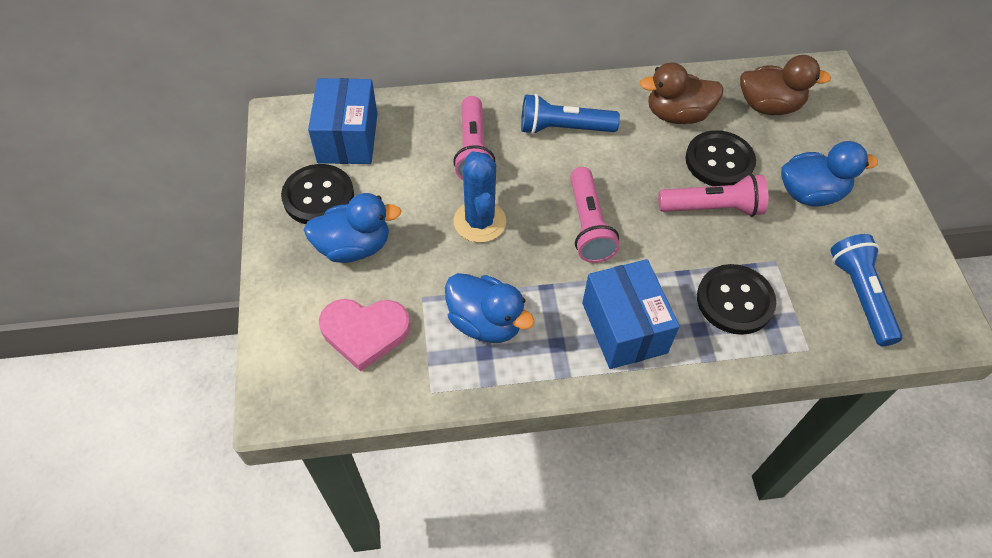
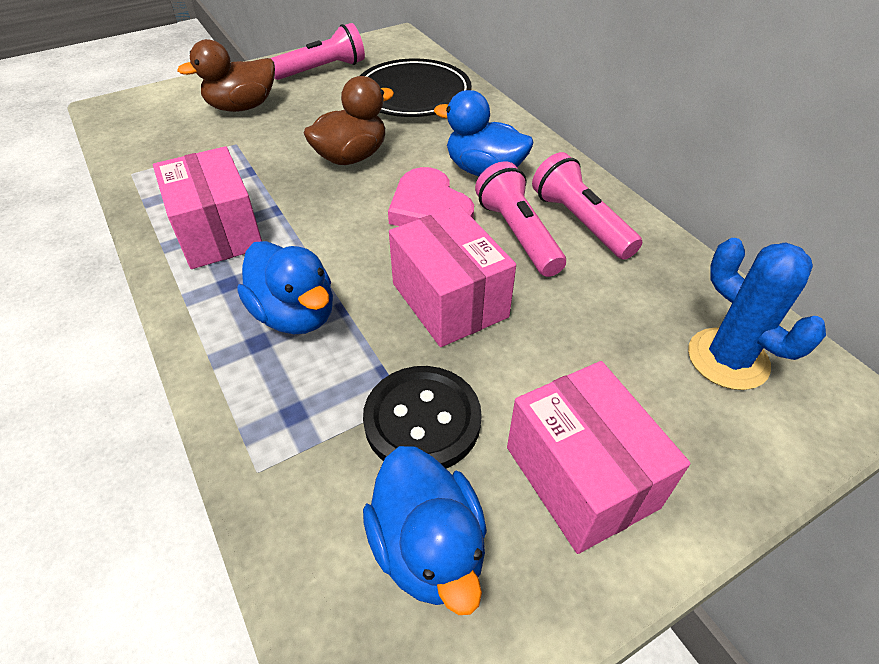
black button: [281,164,354,224] [685,130,756,186] [697,264,776,335] = 3 -> [363,366,482,469] = 1
black plate: none = 0 -> [360,58,472,117] = 1
blue box: [308,78,377,164] [582,259,680,369] = 2 -> none = 0
blue flashlight: [521,94,620,135] [830,234,903,346] = 2 -> none = 0
pink box: none = 0 -> [153,146,262,269] [389,205,516,347] [507,361,690,554] = 3

